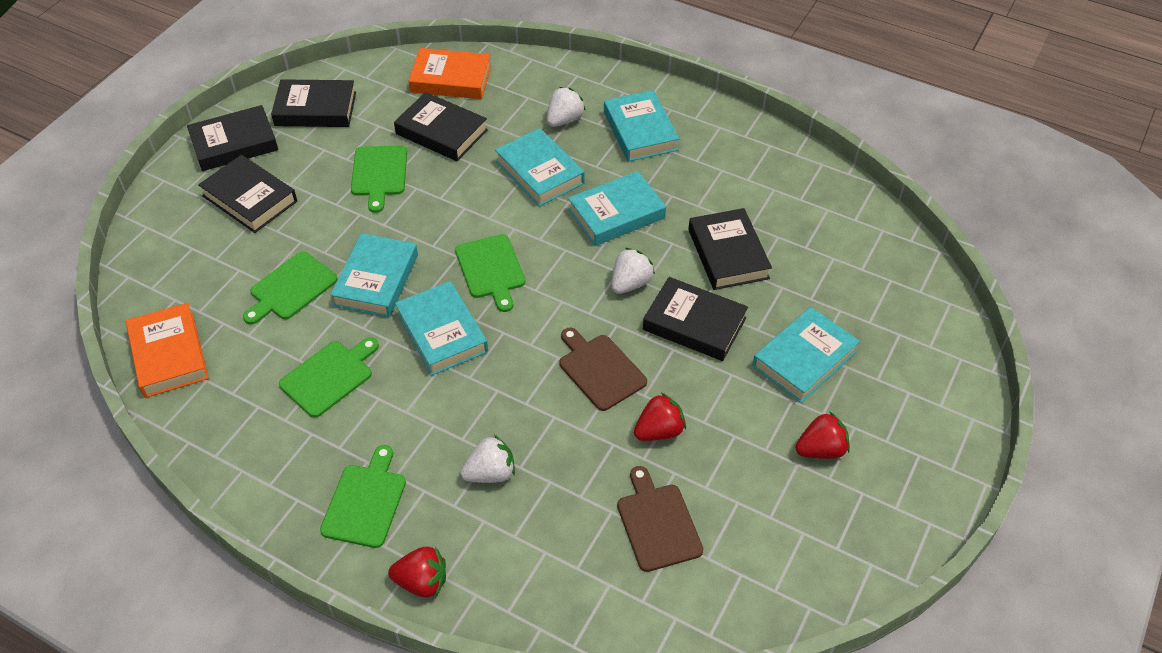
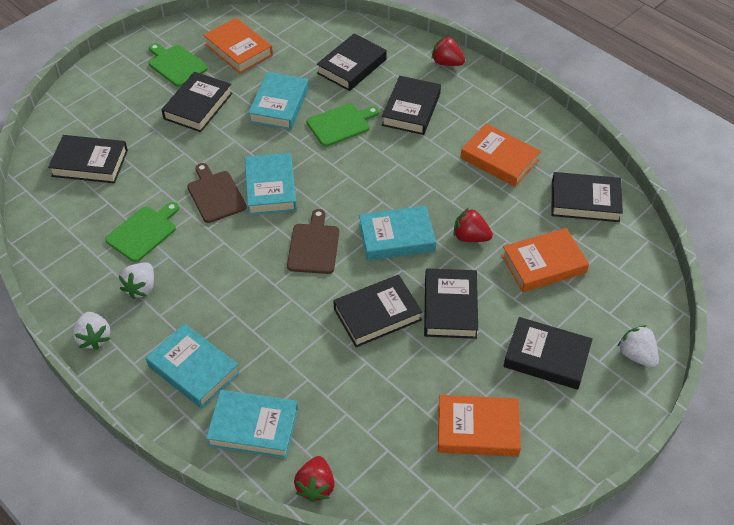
black book: [187,105,278,171] [198,155,297,233] [271,79,356,127] [394,92,488,161] [643,277,748,361] [688,208,772,290] = 6 -> [48,135,128,183] [162,72,232,132] [317,33,387,91] [333,275,422,347] [382,76,441,135] [424,268,478,339] [504,317,592,390] [552,172,623,222] = 8
green cutting board: [243,252,338,325] [279,337,379,418] [320,445,406,548] [351,146,407,213] [455,234,525,312] = 5 -> [105,202,179,262] [149,43,208,87] [307,103,379,147] = 3
orange book: [126,303,209,398] [408,48,491,99] = 2 -> [203,18,273,73] [438,395,521,457] [460,123,541,187] [502,228,589,292] = 4
turquoise book: [330,233,418,318] [395,281,488,376] [495,128,585,207] [568,171,666,246] [604,90,680,162] [752,307,860,403] = 6 -> [146,323,240,409] [206,390,298,458] [245,153,297,215] [248,72,309,130] [359,206,436,261] = 5

